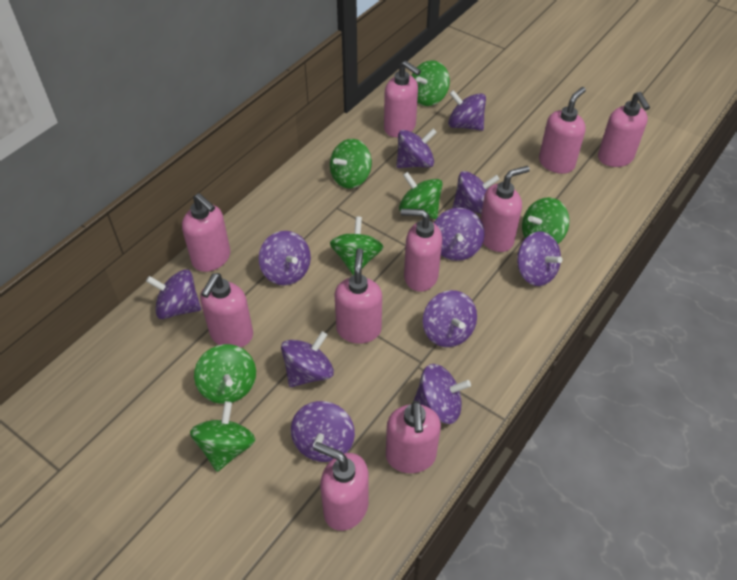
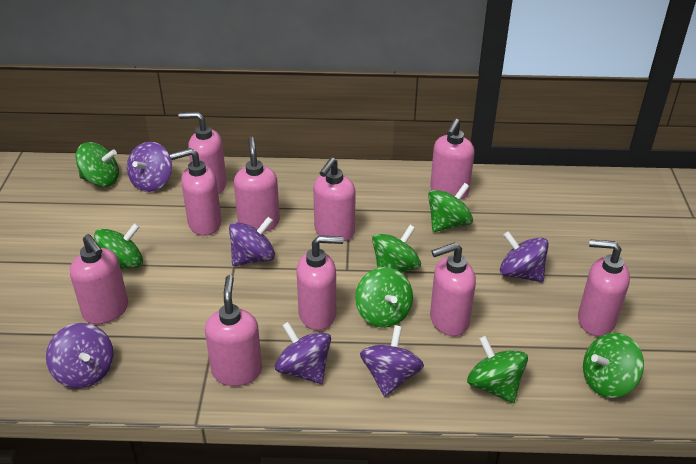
purple spinning top: [146,269,201,319] [259,231,311,285] [281,331,334,387] [291,401,355,462] [396,129,437,168] [414,364,471,424] [423,290,477,347] [434,208,485,261] [448,90,486,131] [452,171,500,214] [517,231,562,286] = 11 -> [46,323,114,389] [127,142,172,192] [229,217,275,266] [275,322,331,384] [360,325,424,397] [500,231,549,283] = 6

